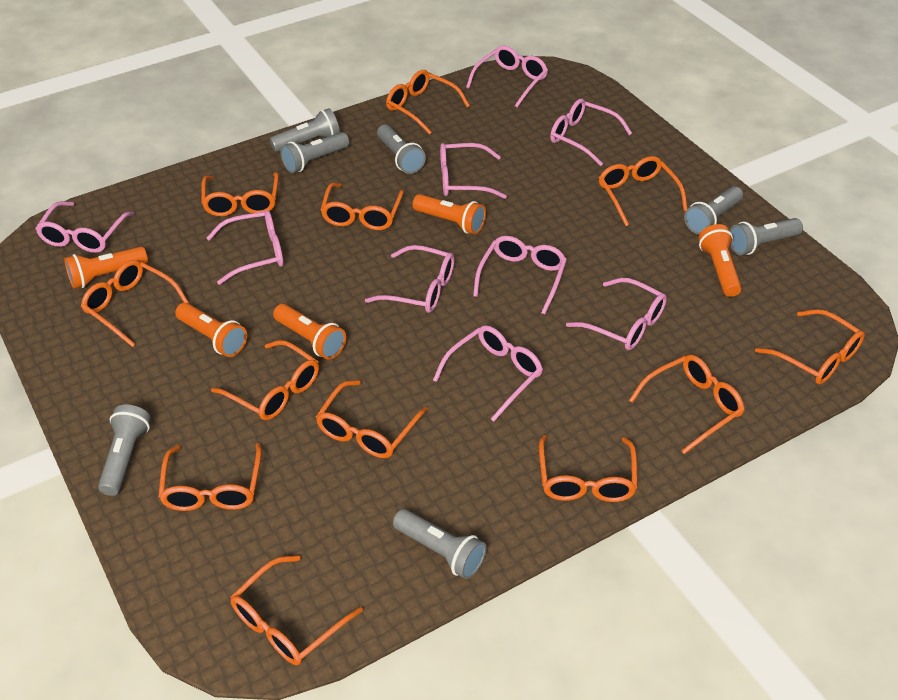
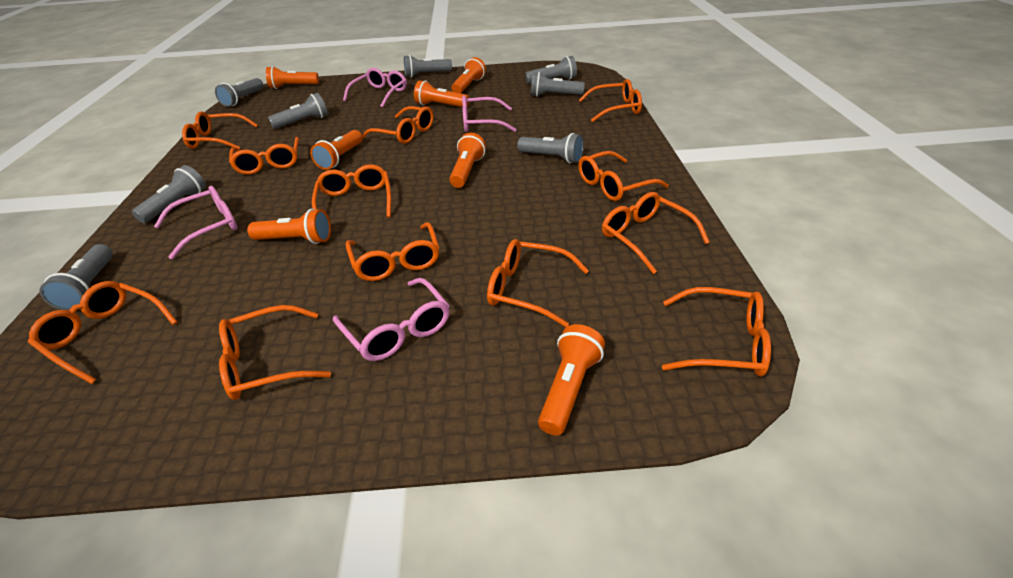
grey flashlight: [98,405,151,496] [270,108,340,152] [280,132,349,173] [377,125,426,174] [393,509,486,579] [684,186,743,235] [729,218,803,255] = 7 -> [39,244,113,310] [132,165,206,223] [215,78,264,107] [268,93,328,129] [404,55,452,78] [517,133,584,163] [525,56,577,84] [531,72,585,97] = 8
orange flashlight: [64,247,148,289] [175,303,247,357] [273,304,346,359] [412,194,486,234] [698,224,742,297] = 5 -> [247,209,331,244] [266,66,319,89] [310,130,363,170] [414,81,469,107] [449,133,486,188] [451,57,486,93] [538,324,605,436] = 7
pink glasses: [35,201,134,253] [207,210,284,285] [365,245,454,313] [433,325,543,422] [440,143,507,199] [466,46,548,107] [473,236,567,315] [550,99,632,166] [566,278,667,350] = 9 -> [154,186,237,259] [333,278,450,361] [343,68,407,108] [462,95,517,132] = 4

